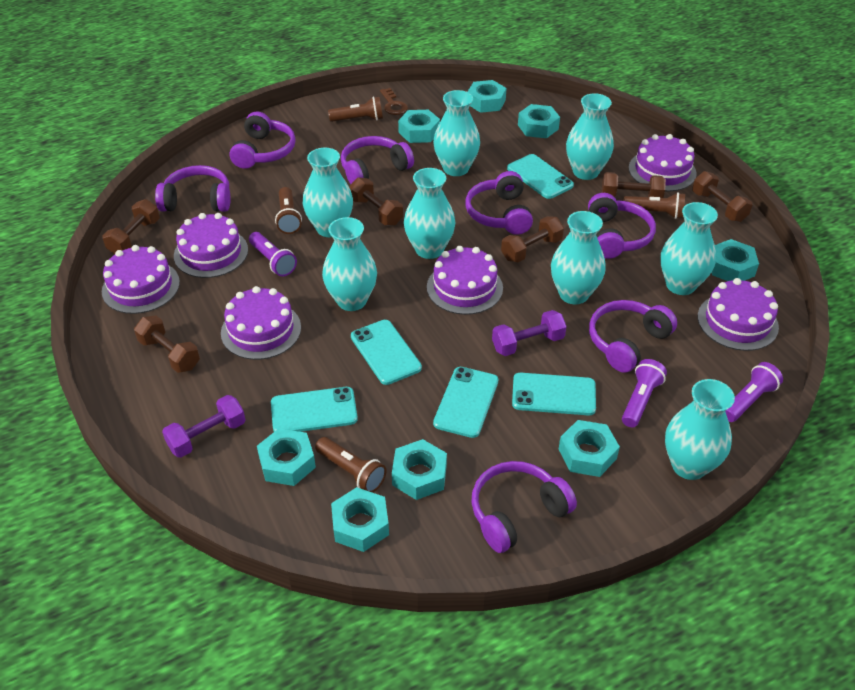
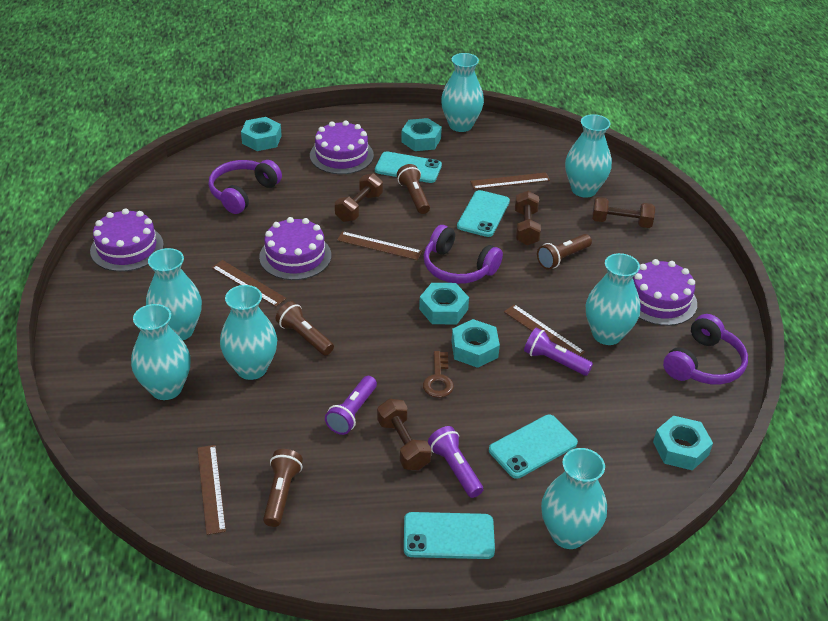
brown dumbbell: [102,199,160,254] [134,316,200,373] [349,177,403,226] [501,216,564,262] [602,172,666,198] [692,171,752,222] = 6 -> [335,173,383,222] [377,399,431,470] [515,191,541,245] [592,197,655,228] = 4
brown ruler: none = 0 -> [197,445,226,535] [212,260,286,307] [337,231,422,260] [470,172,550,189] [504,304,585,356] = 5
purple cake: [102,245,180,314] [174,213,248,278] [221,286,301,360] [427,246,503,315] [629,134,697,192] [698,278,779,351] = 6 -> [90,208,164,272] [259,217,331,280] [310,120,374,174] [633,259,697,326] = 4
purple dumbbell: [162,395,246,458] [492,310,567,356] = 2 -> none = 0
purple headphones: [155,165,231,212] [230,112,296,169] [341,136,414,184] [465,171,533,235] [471,461,577,553] [588,193,656,259] [589,300,677,373] = 7 -> [208,160,282,214] [424,225,503,284] [663,314,748,384] = 3
turquoise nut: [257,428,316,486] [331,487,389,552] [392,439,447,500] [398,110,440,143] [468,80,507,113] [518,104,560,138] [559,420,620,477] [711,239,759,281] = 8 -> [241,117,282,151] [401,118,442,151] [419,283,469,324] [452,319,500,368] [653,416,713,470] = 5
turquoise phone: [271,387,358,432] [351,320,422,385] [433,367,498,438] [507,154,574,199] [512,373,596,416] = 5 -> [375,151,442,183] [404,512,495,559] [457,190,510,237] [489,415,578,479] = 4
turquoise vase: [303,148,353,237] [322,217,377,311] [404,168,455,259] [433,90,480,176] [551,211,606,304] [566,93,614,180] [660,202,718,295] [665,379,735,480] = 8 -> [131,304,191,400] [146,248,202,340] [220,285,277,380] [441,53,484,132] [541,448,607,549] [565,114,612,198] [586,253,640,345] = 7

